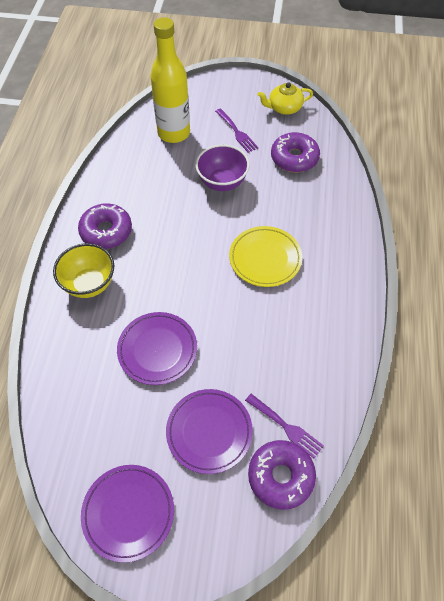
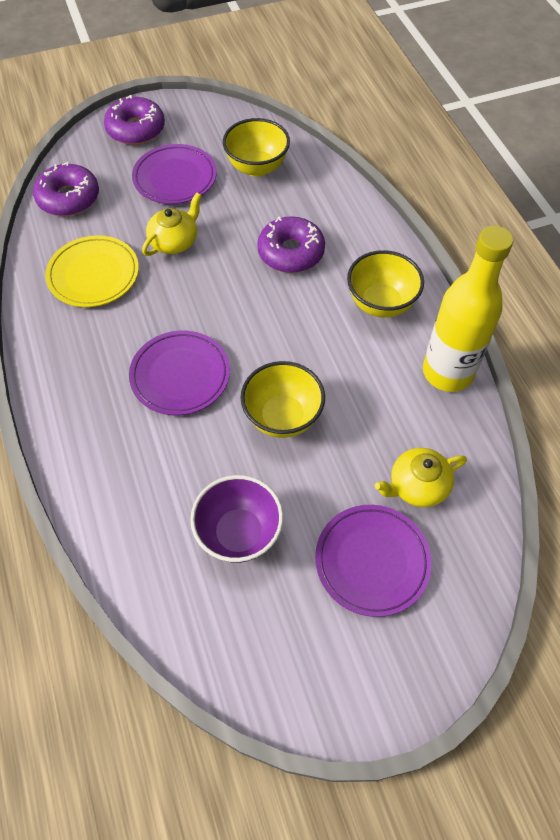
purple fork: [215,108,258,153] [245,394,324,459] = 2 -> none = 0
yellow bowl: [53,243,114,298] = 1 -> [223,118,290,177] [241,361,325,438] [347,250,424,318] = 3
yellow teapot: [258,82,313,115] = 1 -> [142,193,202,256] [375,448,467,507] = 2

